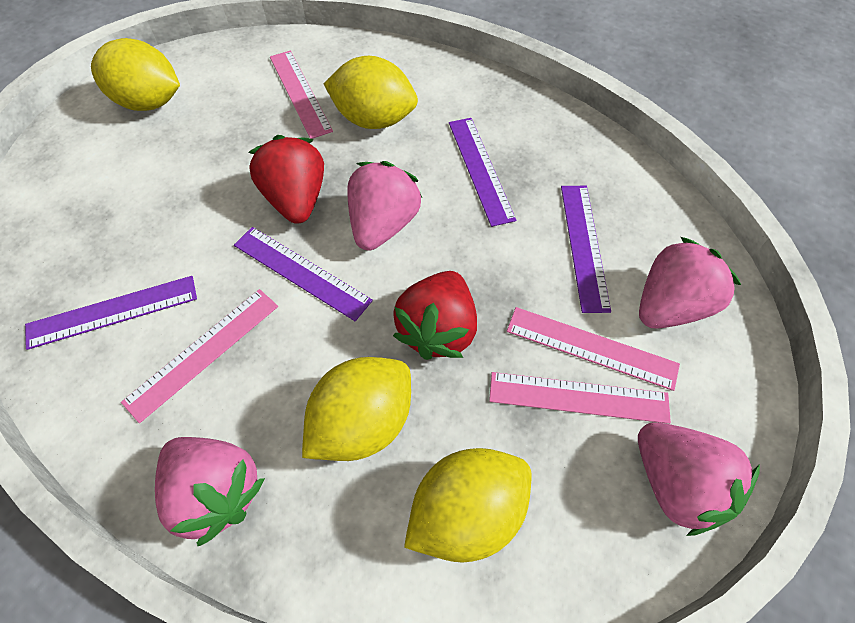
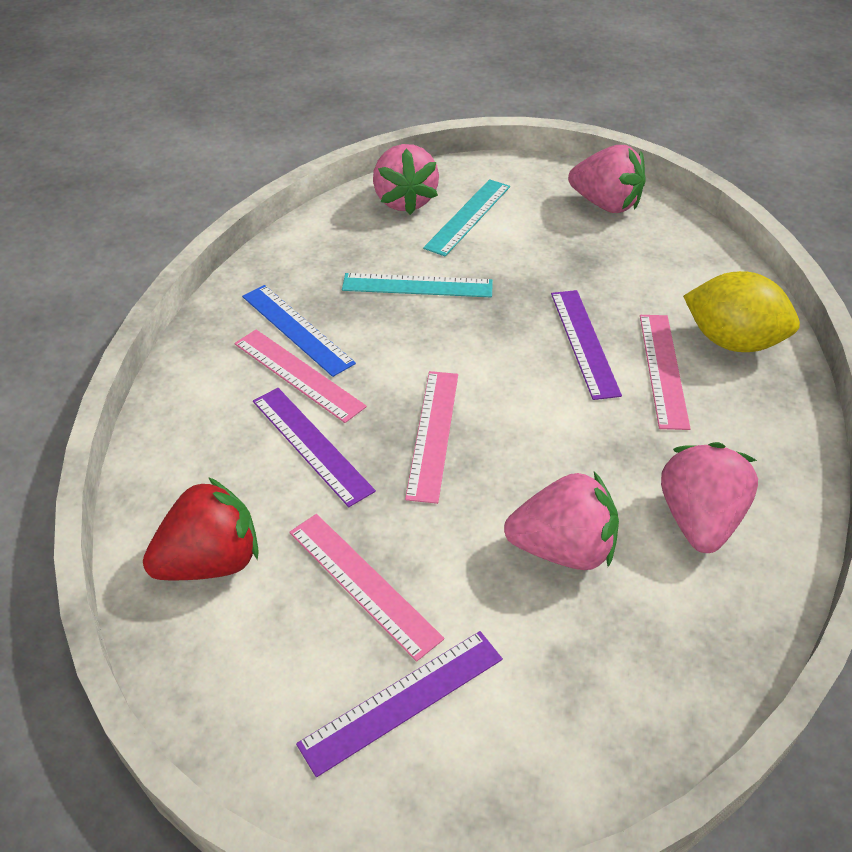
blue ruler: none = 0 -> [242,285,356,377] = 1
purple ruler: [25,276,197,350] [234,227,373,321] [449,118,516,227] [561,186,611,313] = 4 -> [253,388,376,507] [296,631,503,777] [551,290,622,400] = 3
red strawberry: [248,135,324,224] [393,271,477,360] = 2 -> [143,477,259,580] = 1
turquoise ruler: none = 0 -> [342,273,493,297] [423,179,510,256] = 2
yellow lemon: [91,38,180,111] [302,357,411,461] [324,56,418,129] [404,448,531,563] = 4 -> [683,271,800,352] = 1

